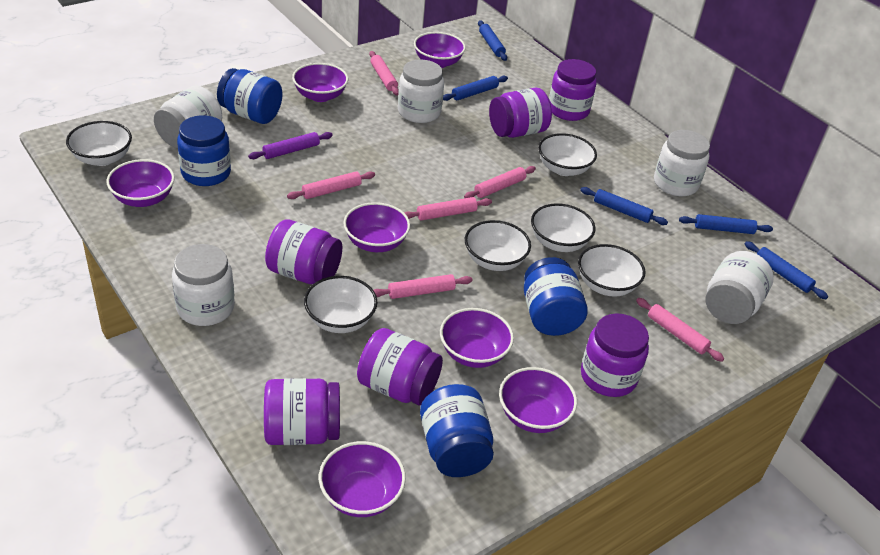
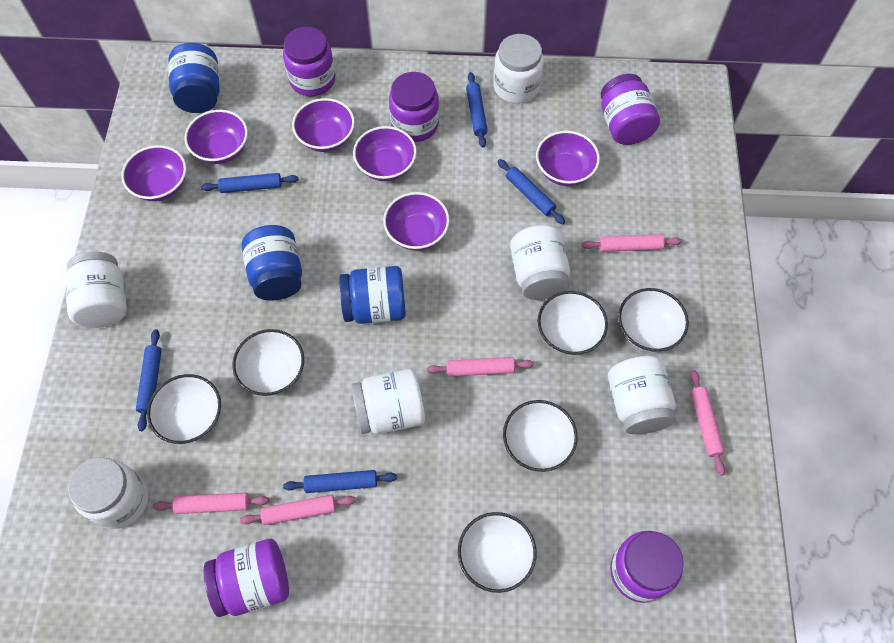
blue jar: [177,115,231,186] [217,68,283,124] [420,384,494,477] [524,257,588,336] = 4 -> [168,43,220,113] [242,225,302,301] [339,266,406,324] = 3
pink rolling pin: [287,171,375,199] [369,51,399,96] [374,274,473,299] [404,197,492,221] [464,166,536,198] [636,298,724,362] = 6 -> [153,493,269,514] [240,495,356,525] [427,357,534,377] [582,234,682,252] [690,370,725,476] = 5
purple bowl: [106,159,175,207] [292,63,348,102] [319,441,406,517] [343,202,410,252] [414,32,466,68] [440,308,514,368] [499,367,577,433] = 7 -> [121,145,186,201] [184,110,248,164] [292,98,355,152] [353,126,417,181] [383,192,449,251] [536,131,600,186] = 6
purple jar: [264,378,340,445] [265,219,342,284] [357,328,443,406] [489,88,552,138] [549,59,597,121] [581,313,649,397] = 6 -> [204,539,289,617] [283,27,336,96] [389,72,439,142] [600,74,660,145] [610,531,684,603] = 5
purple rolling pin: [248,132,333,159] = 1 -> none = 0
white jar: [154,86,222,148] [172,244,235,326] [398,59,444,123] [654,130,710,196] [705,251,774,324] = 5 -> [64,251,127,328] [68,457,148,529] [351,369,425,434] [493,34,544,104] [510,225,570,300] [608,356,676,434] = 6

